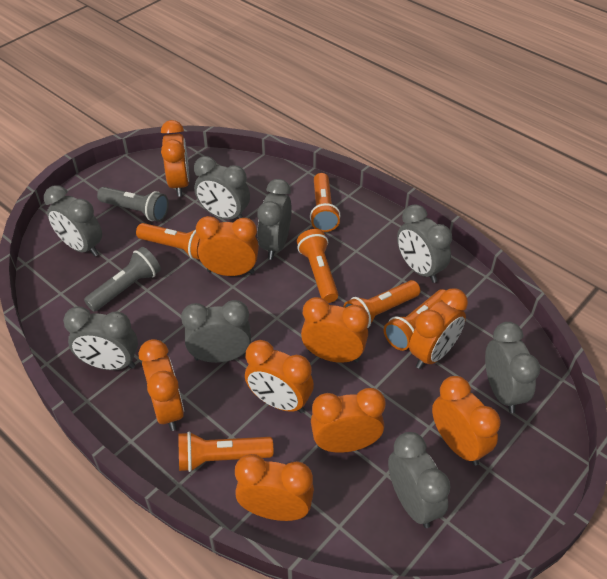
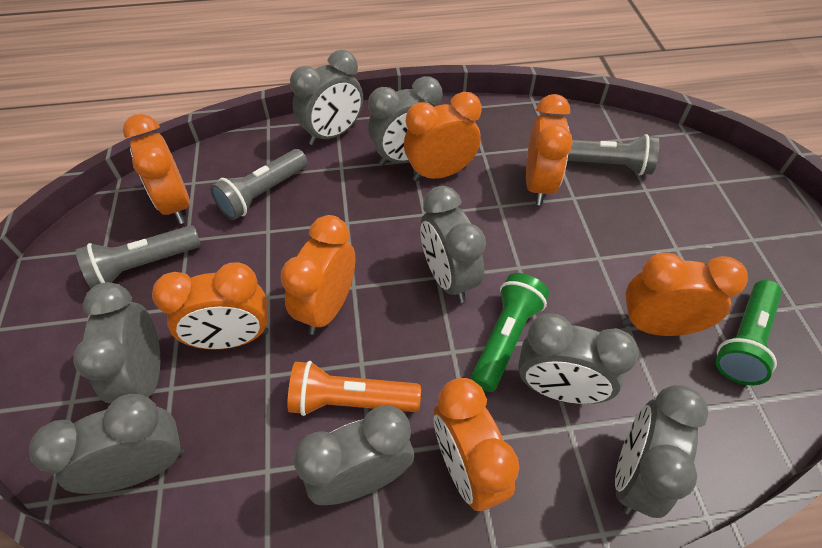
green flashlight: none = 0 -> [471,273,549,392] [716,280,782,385] = 2
grey flashlight: [84,247,161,312] [97,187,169,222] = 2 -> [76,225,201,289] [210,149,308,220] [567,134,659,175] = 3
orange clock: [139,339,184,431] [161,120,189,197] [196,216,259,276] [235,454,314,521] [245,340,314,413] [301,297,369,363] [311,388,386,453] [409,288,468,369] [432,376,500,466] = 9 -> [123,114,190,224] [152,263,269,349] [280,215,355,335] [404,92,482,181] [434,378,519,511] [526,94,572,205] [622,253,748,336] = 7
orange flashlight: [136,223,200,260] [178,431,273,472] [297,229,338,303] [310,173,341,232] [343,280,420,329] [384,289,446,351] = 6 -> [288,361,421,416] = 1

